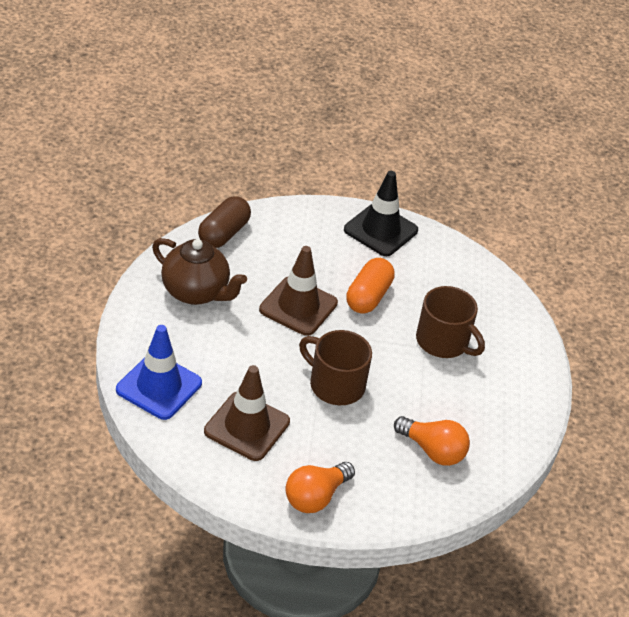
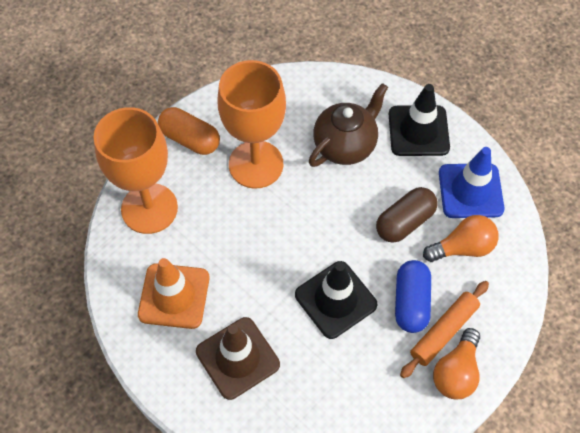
black traffic cone: [344,171,418,256] = 1 -> [295,261,377,339] [389,84,450,156] = 2
blue capsule: none = 0 -> [395,260,431,333] = 1
brown mug: [299,330,372,405] [416,286,485,358] = 2 -> none = 0
brown traffic cone: [204,365,290,461] [259,246,338,336] = 2 -> [196,317,280,400] = 1
orange goblet: none = 0 -> [94,107,178,234] [218,60,286,189] = 2
orange rolling pin: none = 0 -> [400,281,489,378] = 1
orange traffic cone: none = 0 -> [138,258,210,329] = 1

